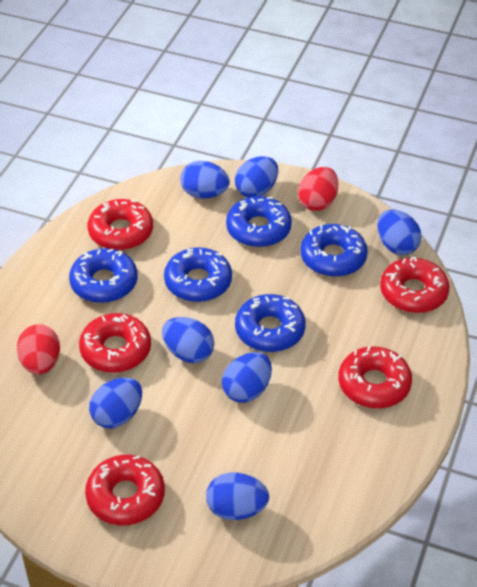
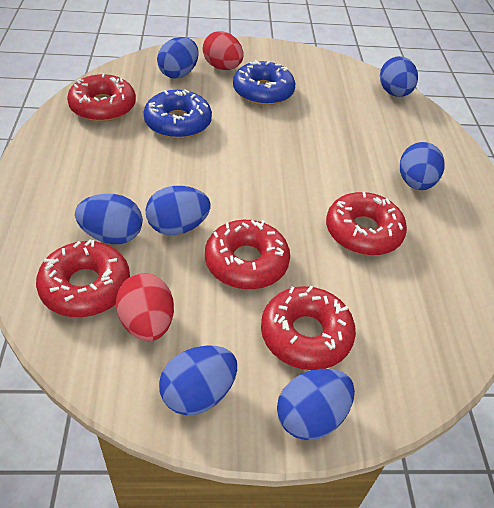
blue donut: [69,248,138,303] [164,248,232,302] [226,196,292,247] [235,294,306,352] [300,224,368,277] = 5 -> [143,89,212,139] [233,60,295,105] = 2

